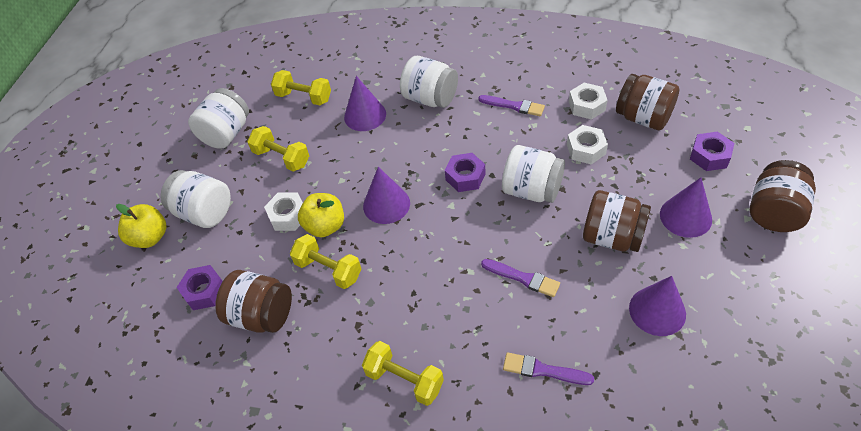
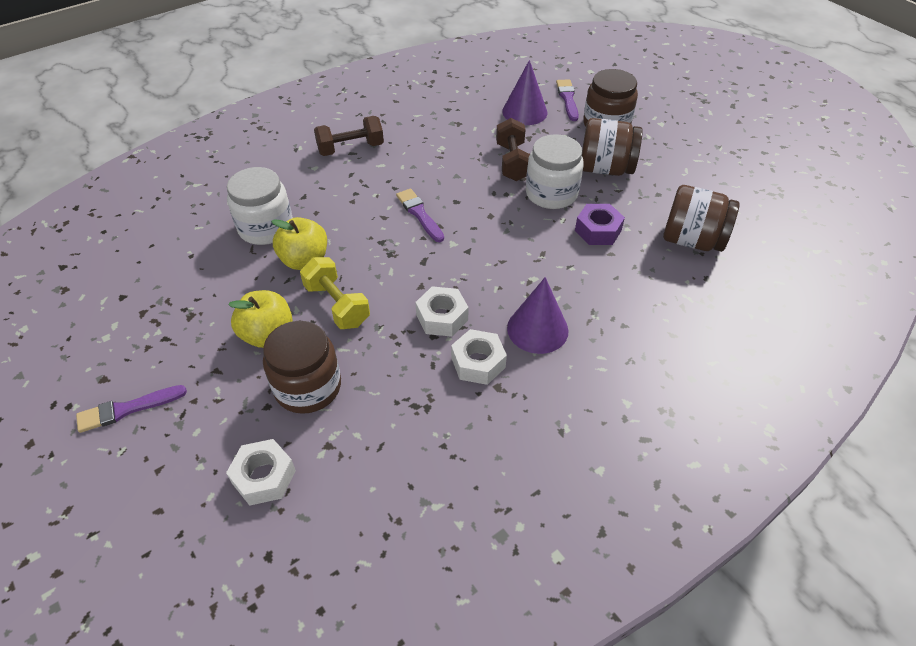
brown dumbbell: none = 0 -> [314,116,384,156] [496,118,530,181] = 2
purple cone: [344,76,386,131] [363,167,410,224] [629,276,686,336] [660,178,712,238] = 4 -> [502,60,547,125] [507,277,569,354] = 2
purple nut: [176,265,223,310] [445,153,485,192] [690,131,734,171] = 3 -> [575,204,625,245] = 1
white jar: [161,170,231,228] [188,88,249,149] [400,56,458,108] [502,145,565,203] = 4 -> [227,167,293,245] [526,134,584,209] = 2
yellow dumbbell: [247,126,309,172] [271,70,331,105] [290,234,361,289] [362,341,444,406] = 4 -> [300,257,370,329] = 1

